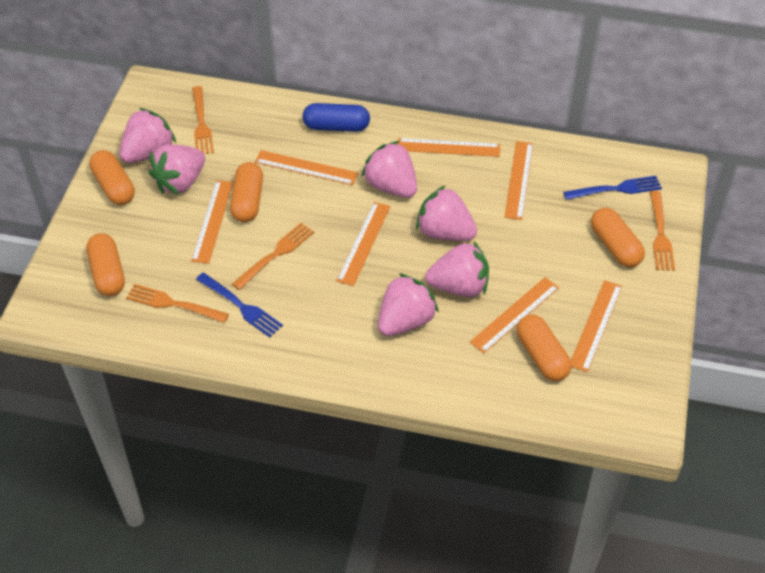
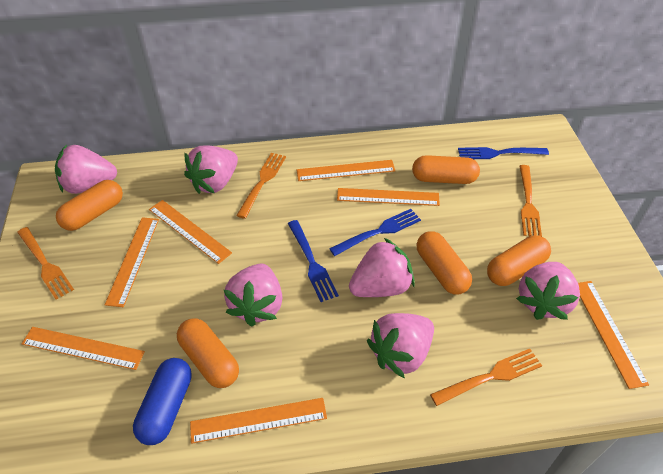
blue fork: [196,273,283,337] [563,176,662,200] = 2 -> [288,220,339,302] [329,209,421,256] [458,147,549,159] = 3

